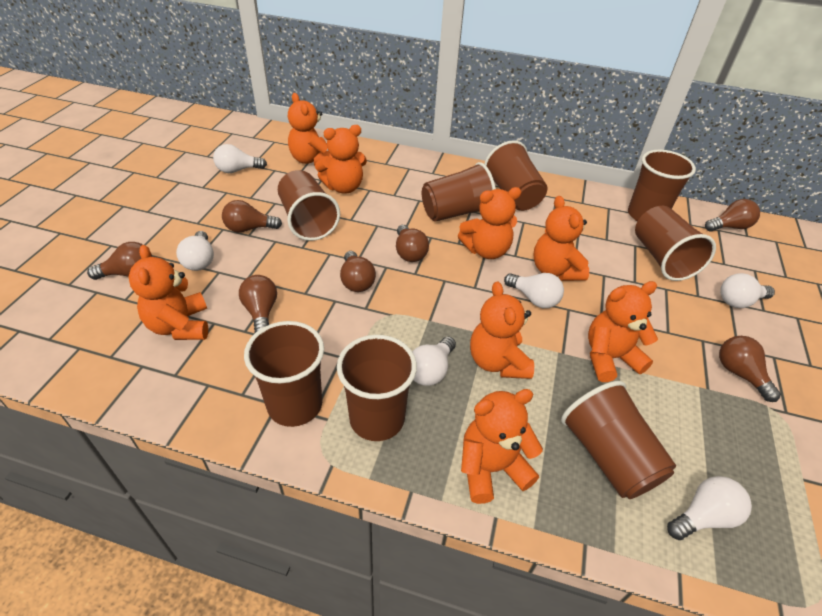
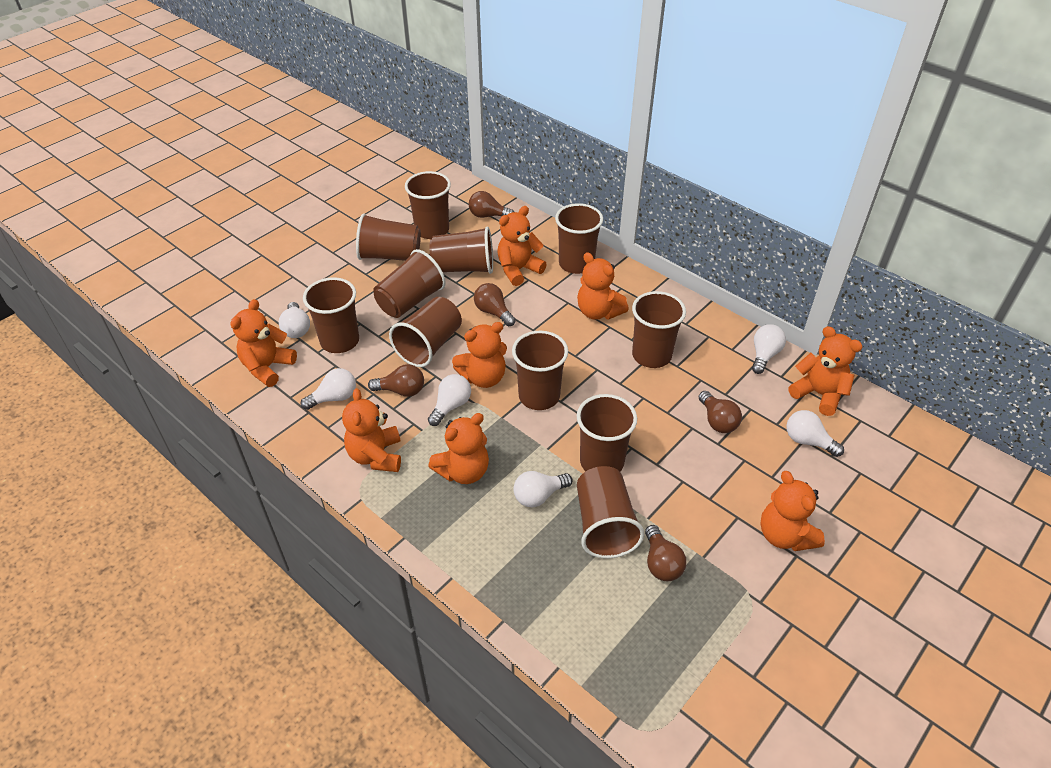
brown cup: [244,321,324,427] [278,170,340,241] [337,335,417,441] [422,162,496,221] [485,140,547,211] [561,381,676,499] [628,150,696,222] [635,206,716,281] = 8 -> [303,277,359,353] [356,213,421,261] [373,249,446,318] [389,297,462,367] [405,171,451,239] [430,227,493,274] [512,331,568,410] [555,203,603,274] [577,394,637,471] [577,466,645,559] [632,291,686,368] = 11
brown light bulb: [87,242,152,280] [222,200,282,233] [239,275,277,333] [340,251,376,292] [396,225,429,262] [705,199,760,232] [719,336,781,402] = 7 -> [368,364,424,397] [469,191,514,218] [474,283,516,327] [645,525,687,581] [699,391,742,433] = 5

